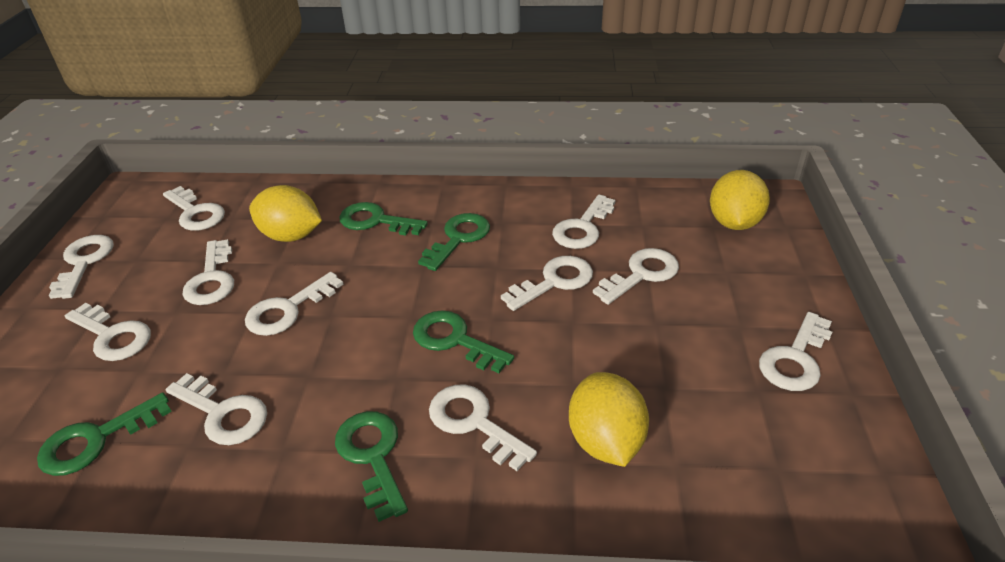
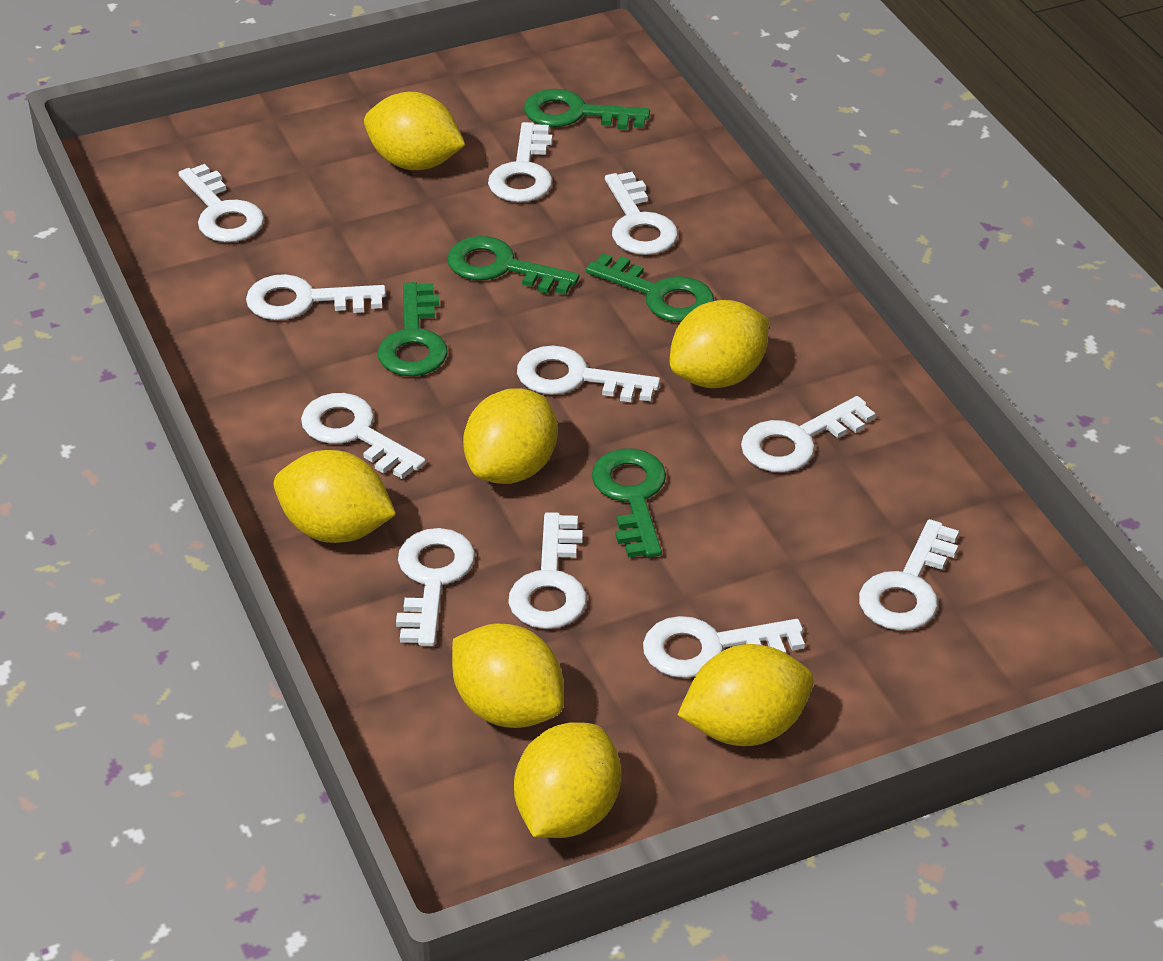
yellow lemon: [249,185,322,242] [569,372,649,467] [710,170,770,230] = 3 -> [274,450,396,543] [364,92,465,170] [452,623,564,728] [463,388,558,484] [514,722,621,838] [670,300,769,388] [678,644,814,746] = 7

